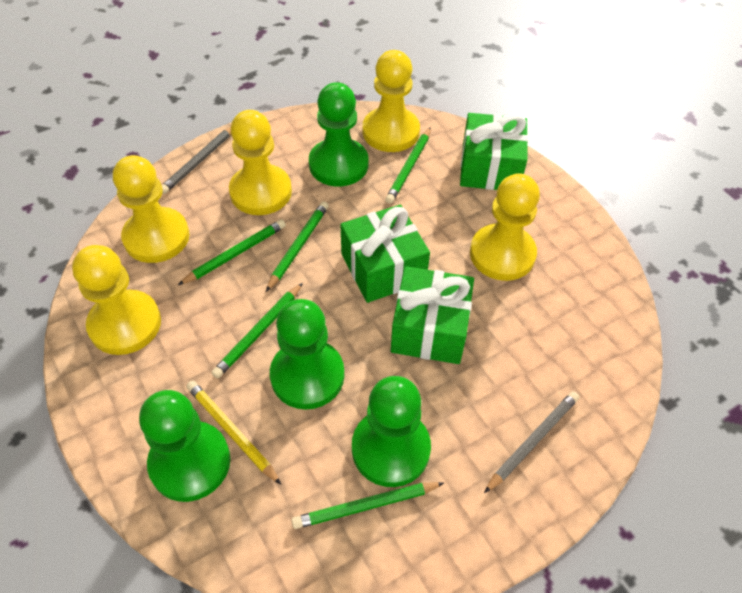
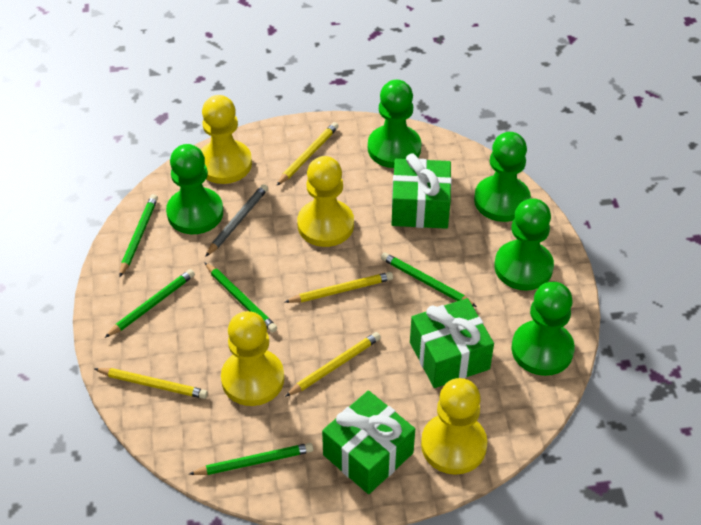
green pawn: [139,390,230,502] [270,299,344,410] [309,82,369,187] [352,376,431,487] = 4 -> [166,144,223,234] [368,80,421,168] [474,132,531,222] [494,198,554,290] [511,282,575,376] = 5
grey pencil: [162,127,231,194] [484,391,579,493] = 2 -> [205,184,268,257] = 1
yellow pawn: [72,245,161,355] [113,155,189,263] [229,110,292,215] [363,50,420,152] [470,173,540,281] = 5 -> [201,95,252,184] [221,311,284,406] [297,156,354,247] [421,378,487,475] = 4
yellow pencil: [186,381,281,485] = 1 -> [94,368,208,399] [276,122,339,186] [285,272,393,303] [285,332,381,397] = 4

